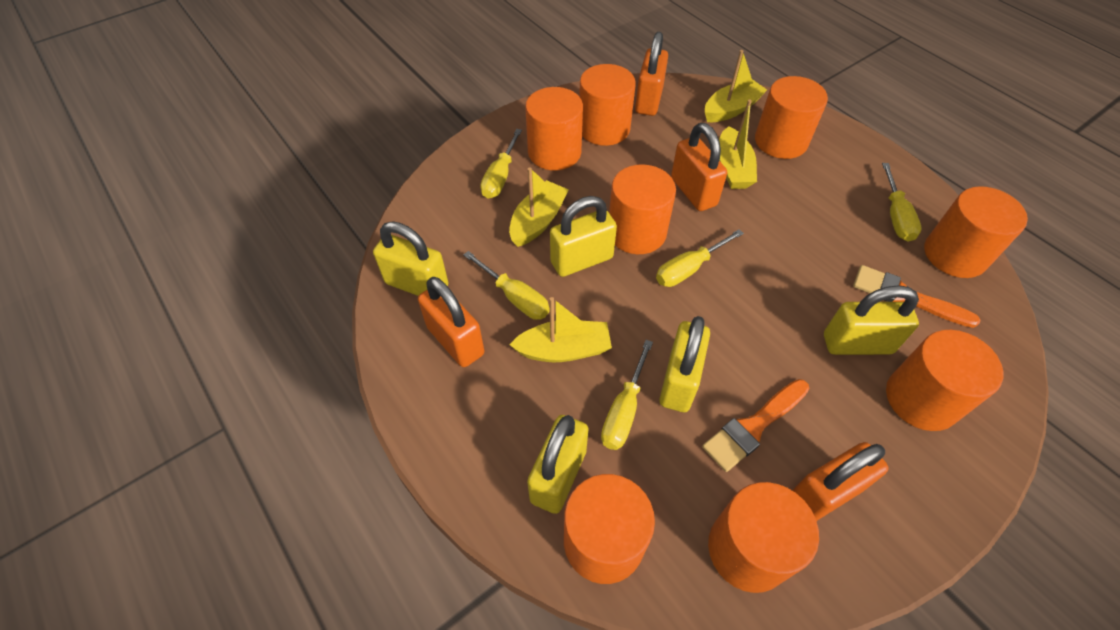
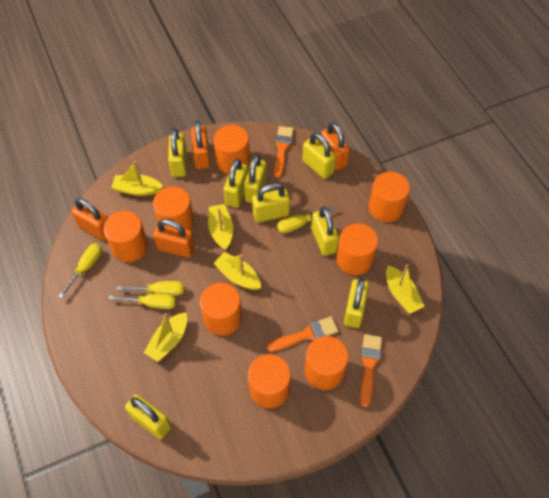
orange brush: [702,379,809,472] [853,265,980,328] = 2 -> [267,316,338,352] [274,126,294,178] [360,334,382,407] = 3
yellow boat: [509,167,569,247] [509,297,612,362] [705,50,767,122] [719,100,757,189] = 4 -> [111,161,163,196] [144,312,187,362] [208,204,233,250] [214,252,261,290] [386,264,425,314] = 5
yellow padlock: [373,221,448,296] [527,415,589,514] [550,196,617,277] [659,316,710,412] [824,285,919,355] = 5 -> [125,394,171,439] [168,128,187,177] [224,159,248,208] [244,155,267,203] [252,183,290,222] [302,133,336,179] [311,207,339,256] [344,278,369,328] = 8
yellow screwdriver: [463,251,550,320] [480,129,522,199] [601,340,653,450] [656,229,744,287] [882,163,922,242] = 5 -> [58,243,102,298] [108,294,176,309] [117,281,184,296] [277,206,336,233] = 4

